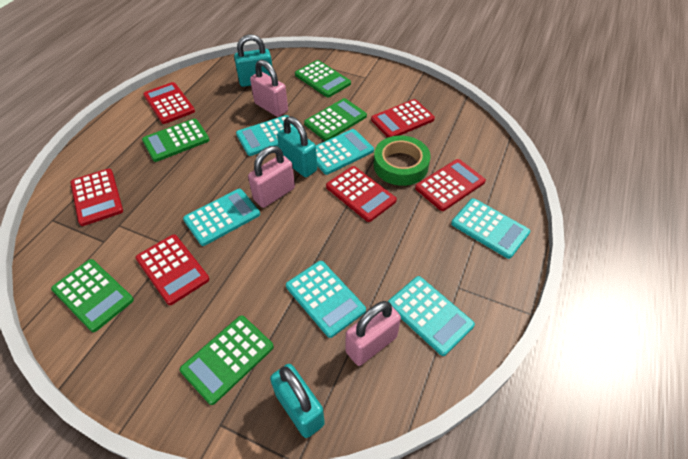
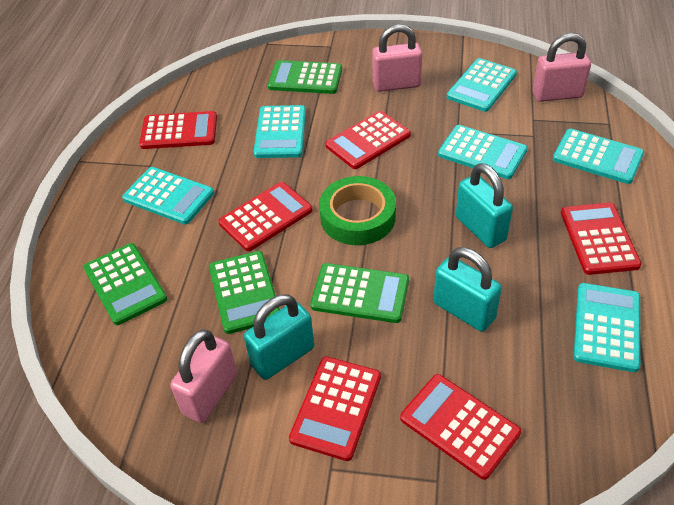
green calculator: [51,259,134,332] [142,119,209,162] [180,315,274,405] [295,60,351,97] [304,98,367,141] = 5 -> [83,243,167,325] [209,251,280,334] [268,60,342,94] [310,263,409,323] = 4

